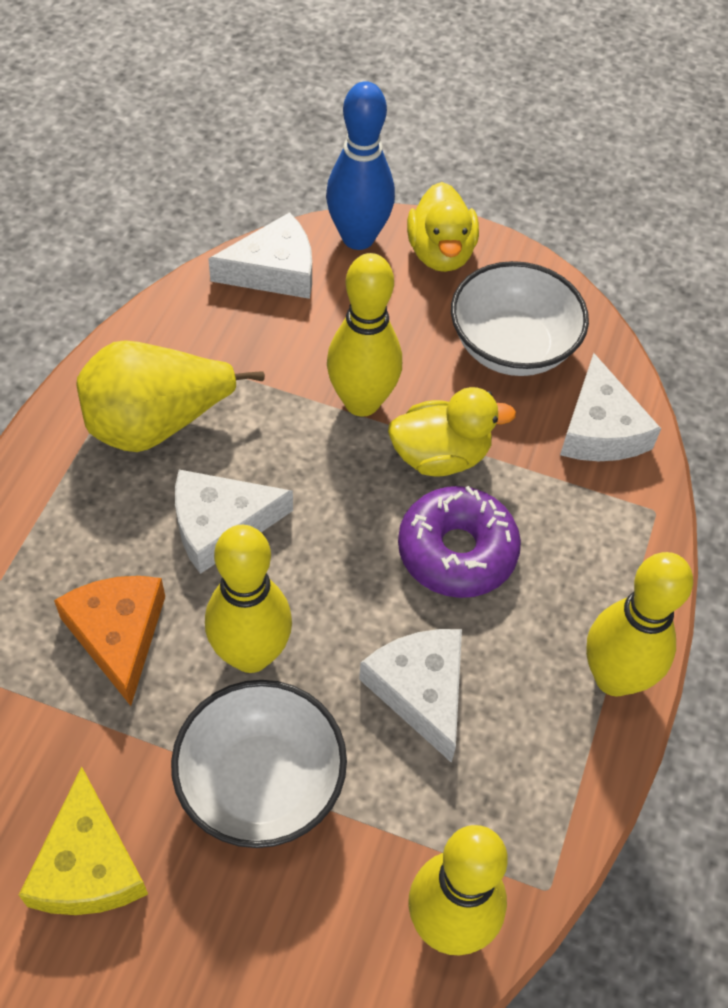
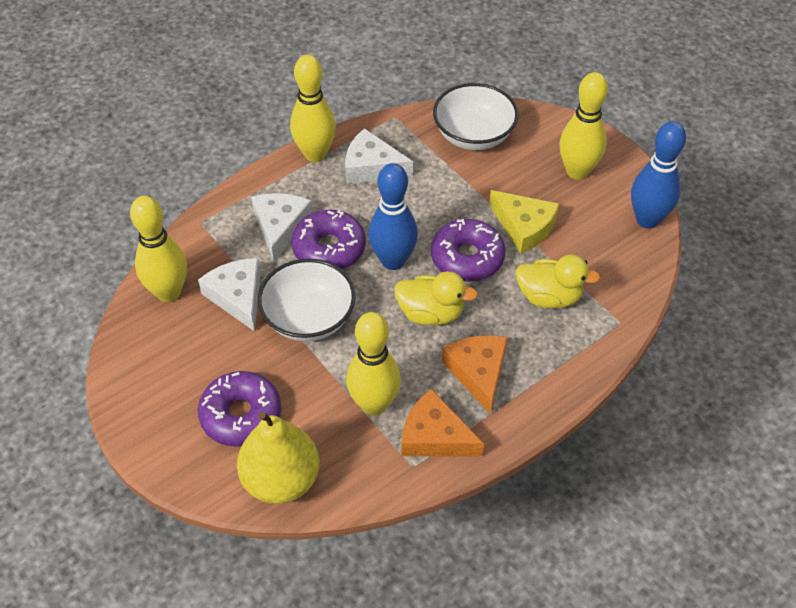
blue bowling pin: [326,81,395,250] = 1 -> [369,163,418,270] [631,121,686,229] = 2
orange cheese: [54,576,165,706] = 1 -> [401,389,484,456] [442,335,508,414] = 2
purple donut: [398,486,521,598] = 1 -> [198,371,281,447] [292,210,366,269] [431,219,506,282] = 3
white cheese: [175,470,293,574] [208,212,312,299] [359,629,462,763] [560,353,661,461] = 4 -> [198,258,261,331] [251,193,313,261] [345,128,413,183] = 3

